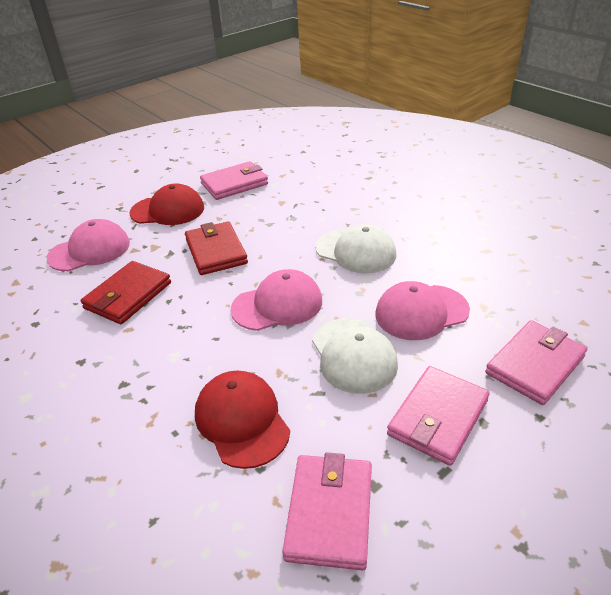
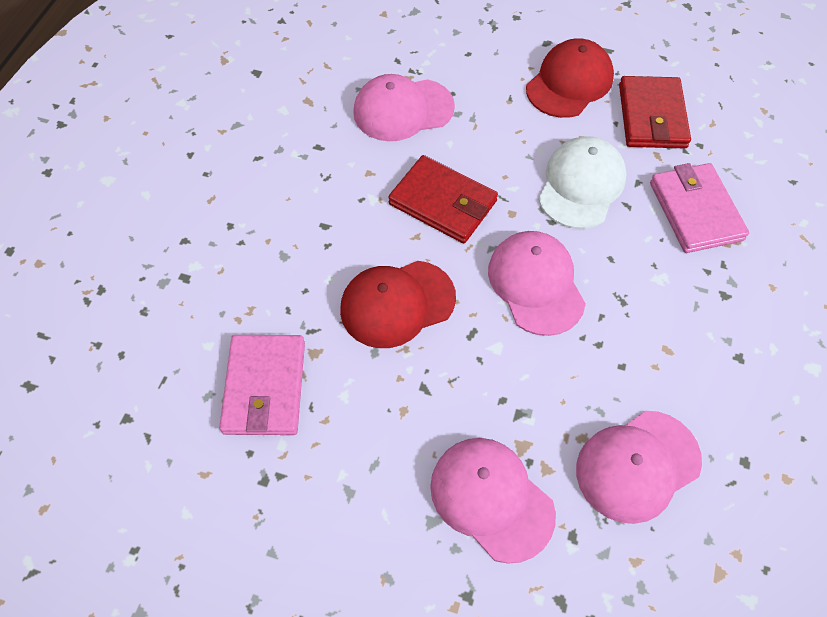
pink cap: [47,219,130,271] [230,269,322,331] [375,281,470,340] = 3 -> [353,74,455,141] [430,438,556,564] [488,231,586,336] [576,411,702,524] = 4
pink wallet: [200,161,268,200] [282,452,372,570] [387,366,490,466] [485,320,587,405] = 4 -> [219,335,305,435] [650,163,749,253] = 2
white cap: [312,318,398,394] [315,224,396,273] = 2 -> [538,136,627,229] = 1

